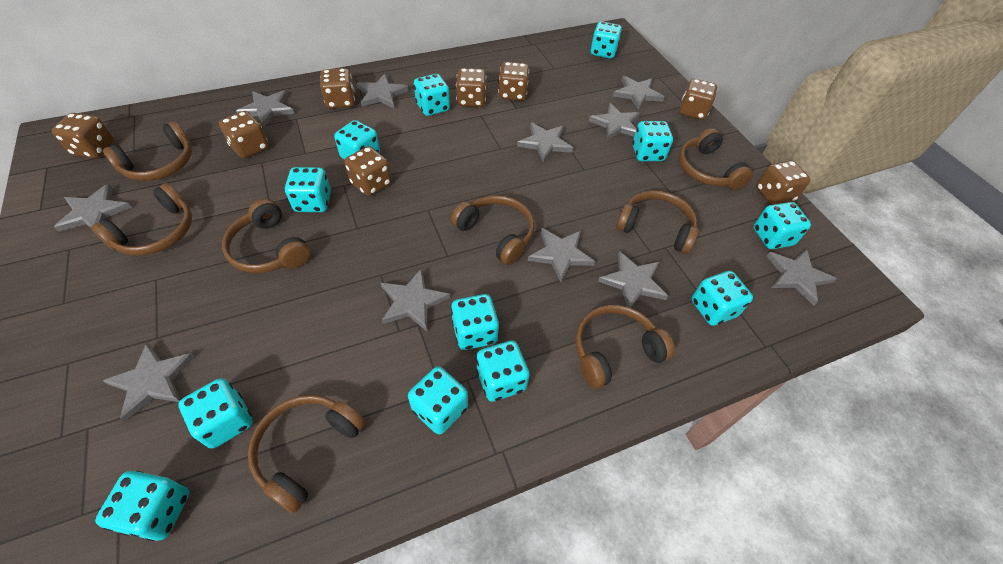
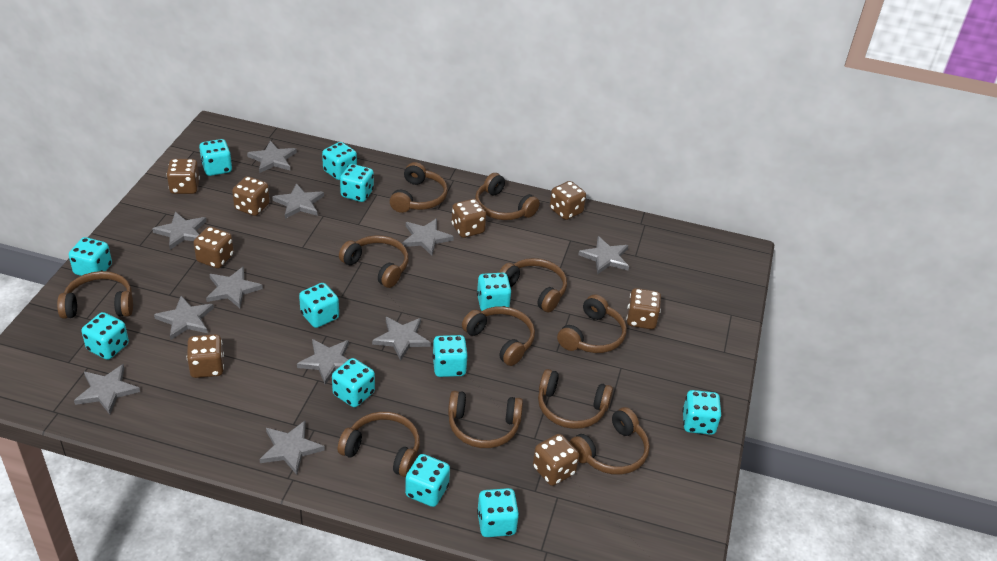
brown headphones: [91,183,192,256] [103,121,192,181] [222,199,310,273] [248,395,366,513] [451,195,534,265] [575,305,675,389] [616,190,699,254] [679,128,753,190] = 8 -> [57,271,133,319] [338,412,420,477] [339,235,409,288] [390,162,448,213] [448,391,523,448] [462,306,535,366] [475,173,540,220] [499,258,567,312] [538,369,613,429] [557,294,627,353] [569,407,650,475] = 11

